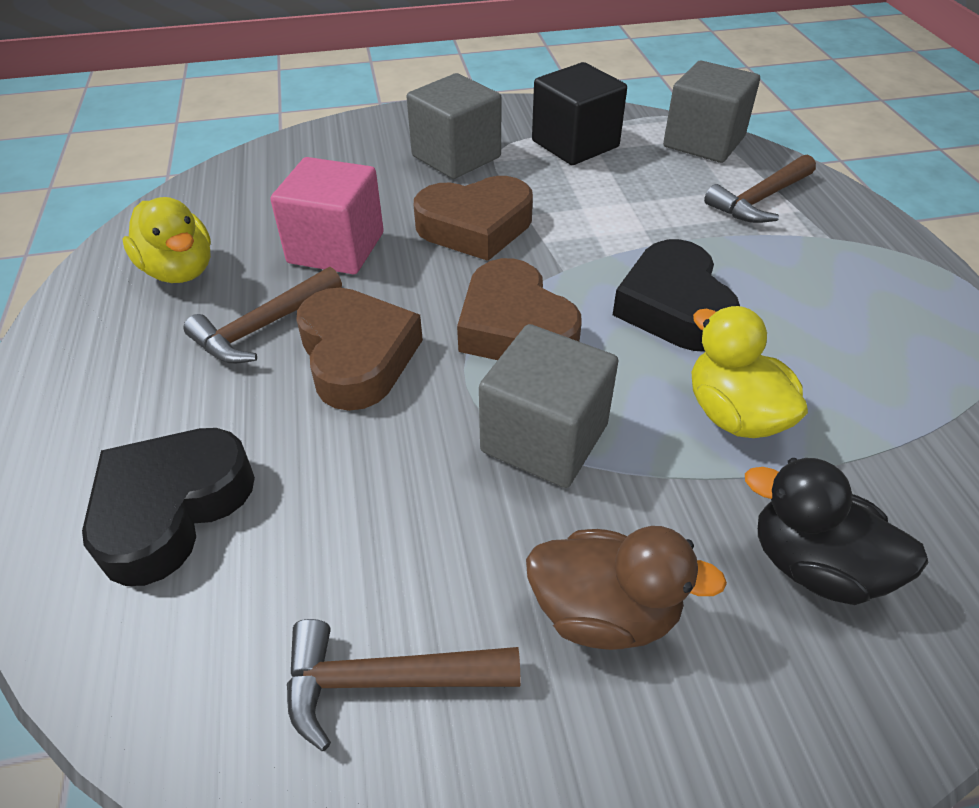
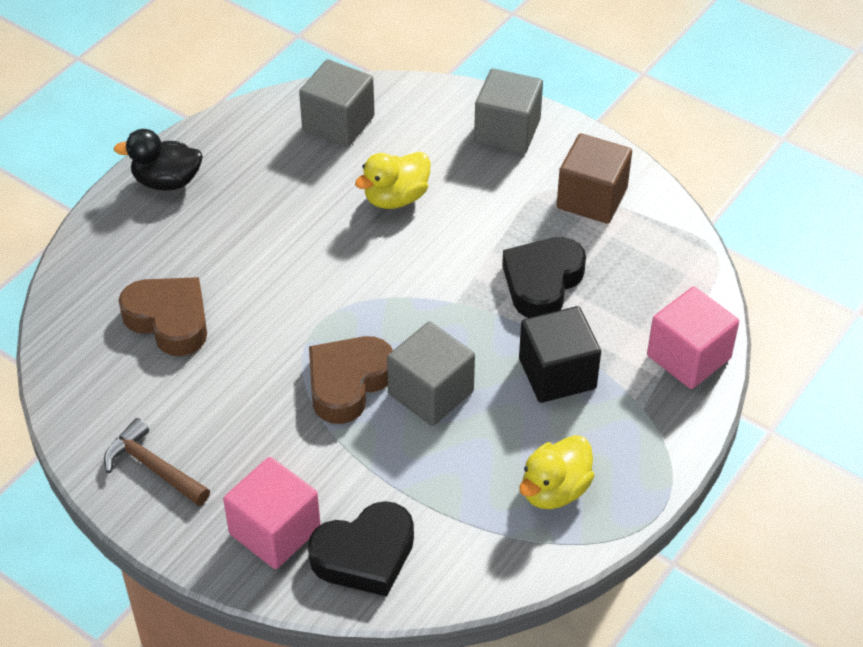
brown cube: none = 0 -> [557,133,632,224] = 1
brown duck: [526,526,727,650] = 1 -> none = 0
brown hammer: [184,267,342,364] [287,619,520,751] [704,155,816,223] = 3 -> [104,418,210,506] = 1
brown heart: [296,288,423,411] [414,176,533,261] [457,258,582,360] = 3 -> [118,277,207,356] [309,336,393,424] = 2
pink cube: [270,157,384,274] = 1 -> [223,457,321,569] [647,287,739,389] = 2

